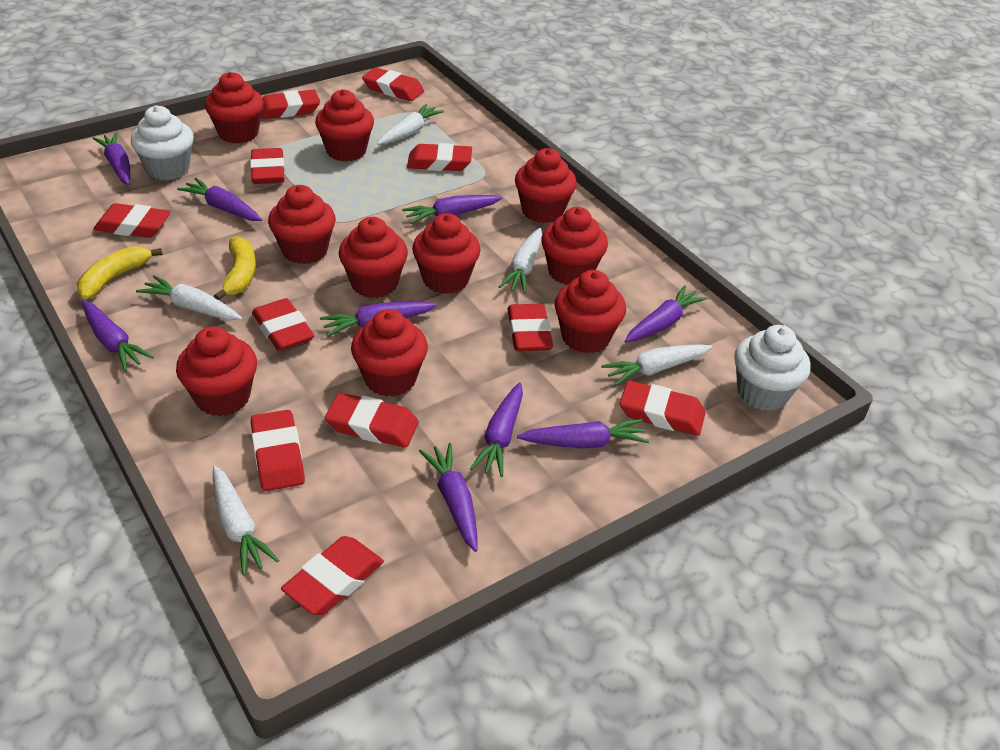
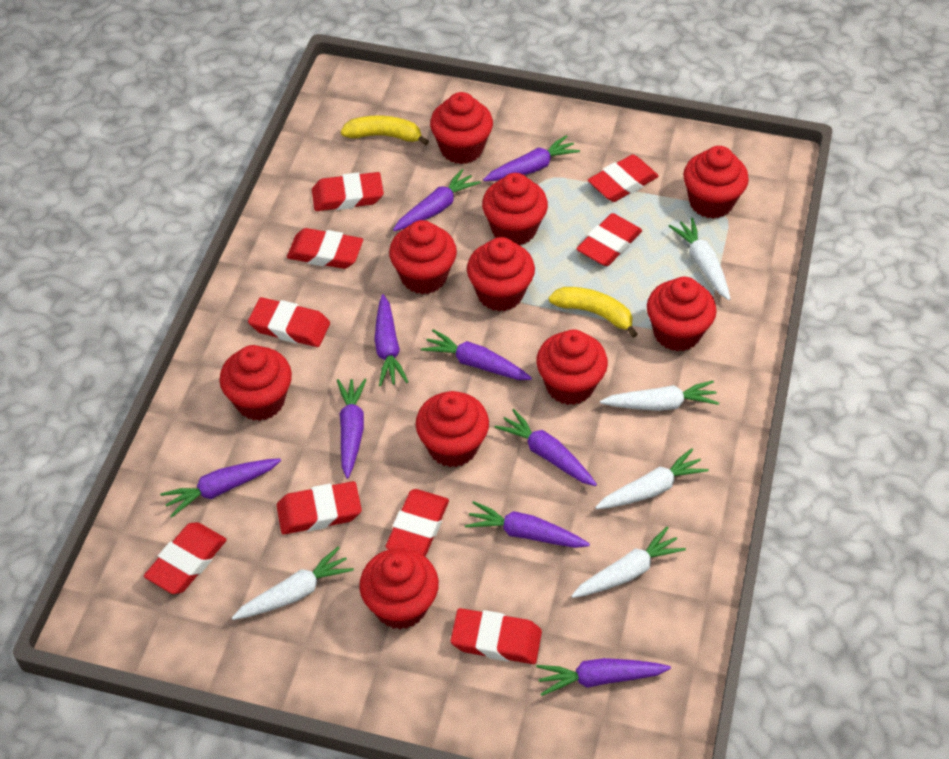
red eraser: [94,203,171,238] [250,148,285,184] [251,410,305,491] [252,298,315,351] [261,90,320,119] [281,536,384,615] [325,393,419,448] [362,67,424,101] [407,143,472,171] [507,304,553,351] [620,380,706,436] = 11 -> [144,522,227,594] [248,297,330,347] [277,481,362,535] [287,228,363,269] [312,172,384,211] [386,489,449,556] [451,608,542,664] [576,213,642,266] [588,155,659,202] = 9
white cupcake: [131,105,194,180] [734,325,811,411] = 2 -> none = 0

